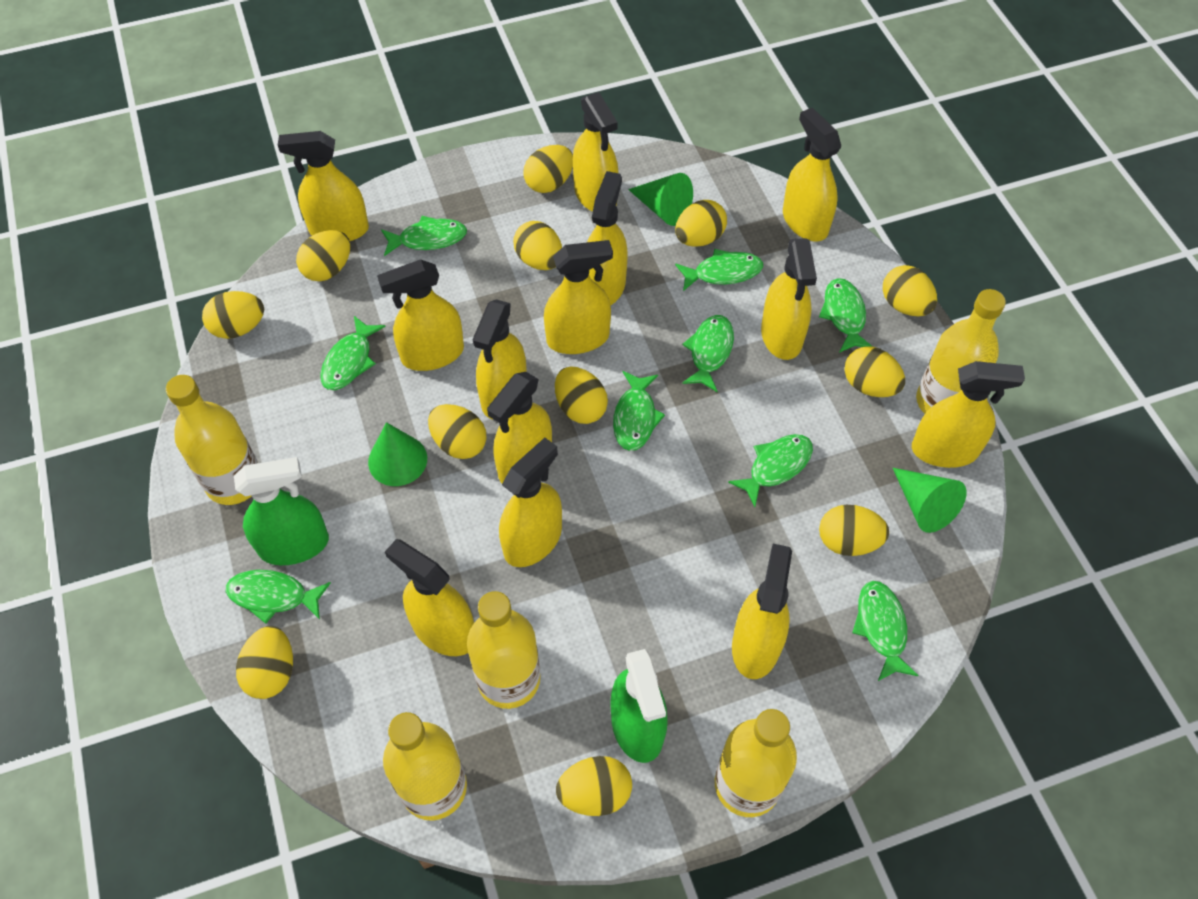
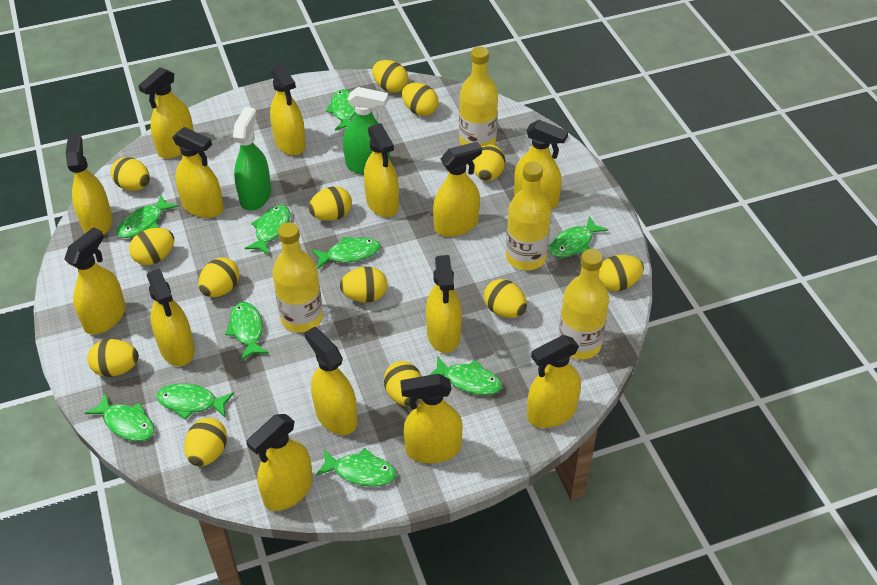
green cone: [368,422,427,486] [628,173,693,226] [893,468,967,533] = 3 -> none = 0
green fish: [226,570,331,624] [320,316,386,390] [381,216,467,256] [613,371,665,451] [675,249,763,291] [682,315,734,392] [728,434,813,507] [819,278,873,353] [852,581,919,681] = 9 -> [85,392,154,441] [117,195,178,238] [156,383,234,420] [225,302,269,360] [245,205,290,255] [312,237,380,269] [315,448,396,487] [325,89,355,131] [429,356,502,395] [549,216,608,258] = 10
yellow bottle: [166,375,258,505] [383,712,467,821] [467,591,540,709] [715,709,797,817] [916,289,1006,414] = 5 -> [272,223,323,333] [459,47,498,147] [506,162,551,271] [558,249,609,360] = 4
yellow egg: [202,291,264,339] [236,626,293,699] [296,230,350,281] [428,404,486,459] [513,221,562,270] [523,145,573,193] [555,367,608,424] [556,756,632,816] [675,200,727,247] [819,505,889,556] [845,346,905,397] [883,265,937,316] = 12 -> [87,339,139,377] [111,157,150,191] [129,228,174,265] [184,418,227,467] [198,257,240,297] [309,186,352,221] [340,267,387,302] [372,60,408,93] [384,361,421,406] [402,83,439,116] [473,145,506,181] [484,279,527,318] [599,255,644,291] = 13
yellow spray bottle: [278,131,369,241] [377,260,464,371] [385,539,474,656] [472,299,527,420] [487,372,552,484] [499,438,562,567] [544,240,613,354] [573,92,619,212] [587,171,628,305] [732,544,792,679] [761,238,817,360] [783,108,841,241] [912,361,1025,468] = 13 -> [64,227,126,335] [66,134,113,235] [138,67,194,159] [147,269,195,366] [172,127,224,218] [246,414,313,511] [270,63,306,155] [304,327,358,435] [364,123,399,217] [400,374,462,463] [426,255,462,353] [433,142,482,237] [514,120,568,209] [527,335,581,428] = 14

